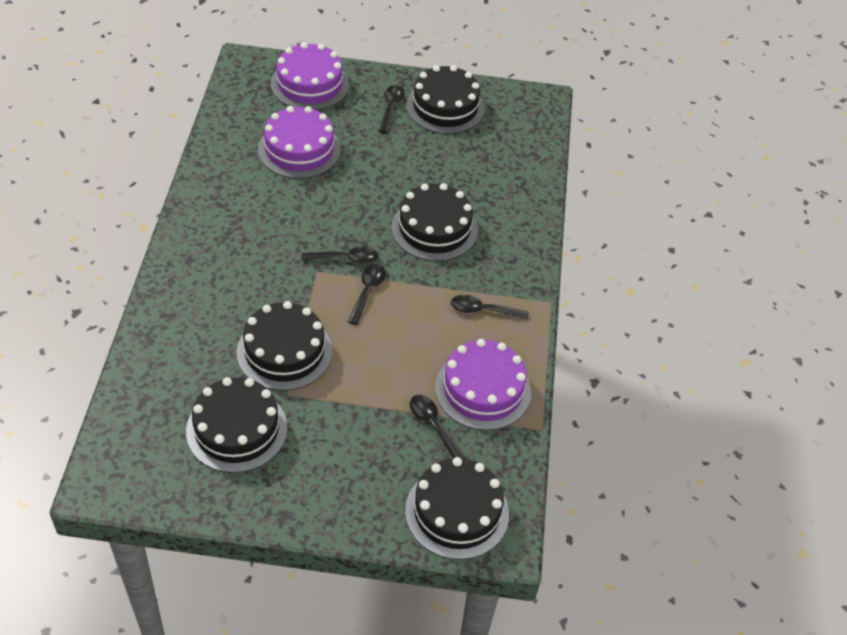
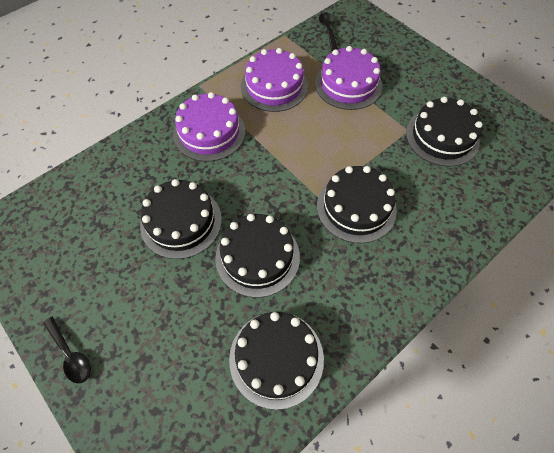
black spoon: [302,247,379,264] [348,264,386,325] [379,85,404,134] [410,395,465,458] [451,295,529,320] = 5 -> [43,317,91,383] [319,12,338,51] = 2

